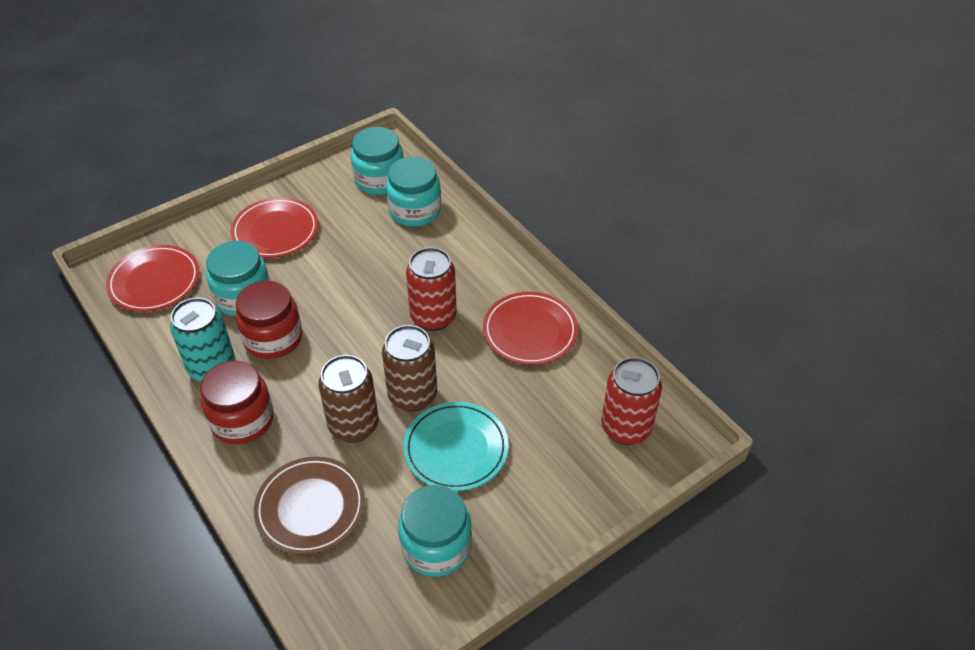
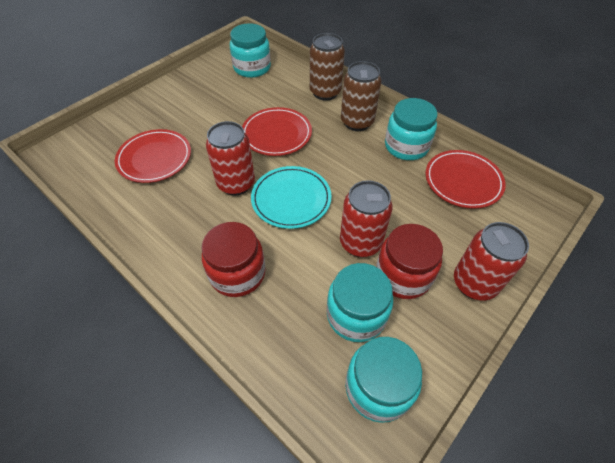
brown plate: [254,457,365,555] = 1 -> none = 0
red can: [406,247,457,331] [601,357,662,445] = 2 -> [206,121,255,196] [340,180,392,257] [454,222,529,300] = 3
turquoise can: [170,298,235,382] = 1 -> none = 0

